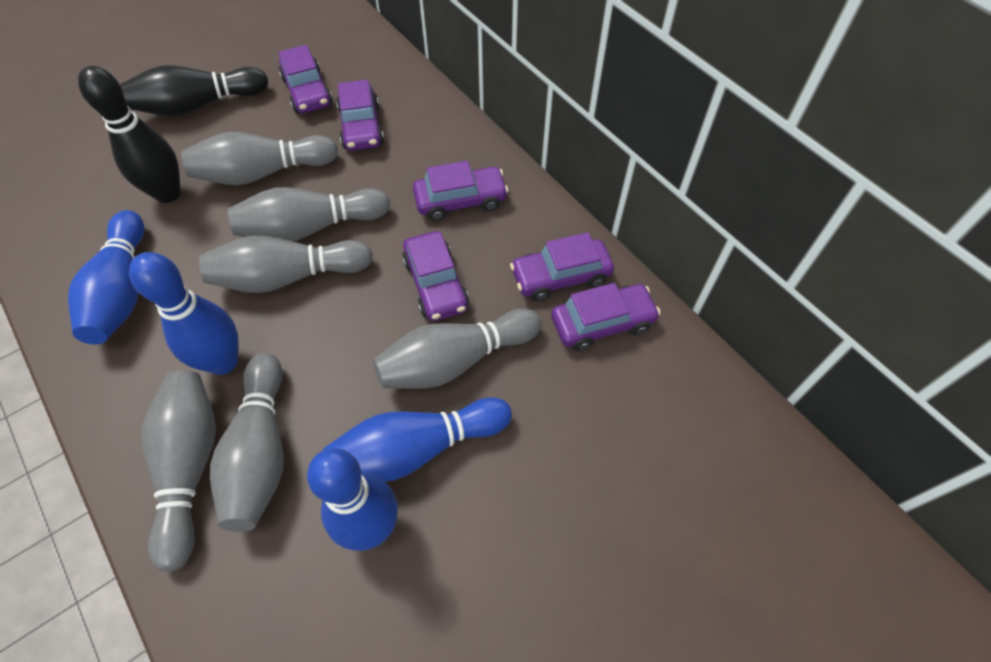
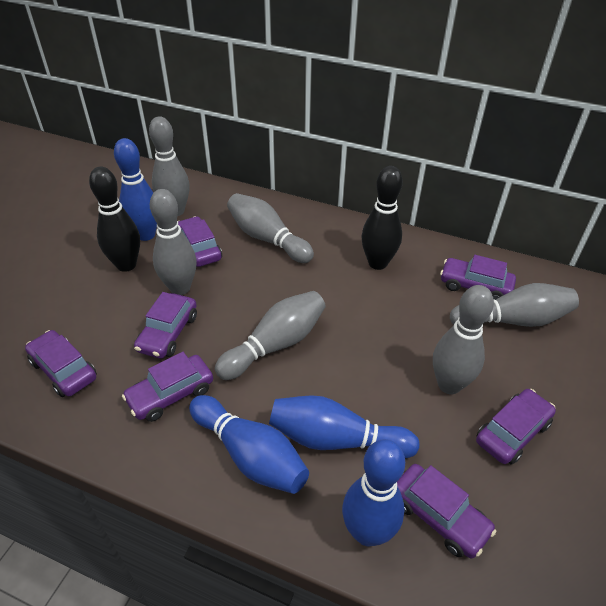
purple car: [279,45,333,113] [336,80,384,151] [402,231,469,321] [413,161,509,221] [510,232,614,301] [551,283,661,351] = 6 -> [25,330,97,397] [122,352,213,422] [134,292,197,359] [178,216,222,267] [397,464,497,558] [440,255,516,300] [476,389,556,465] = 7

